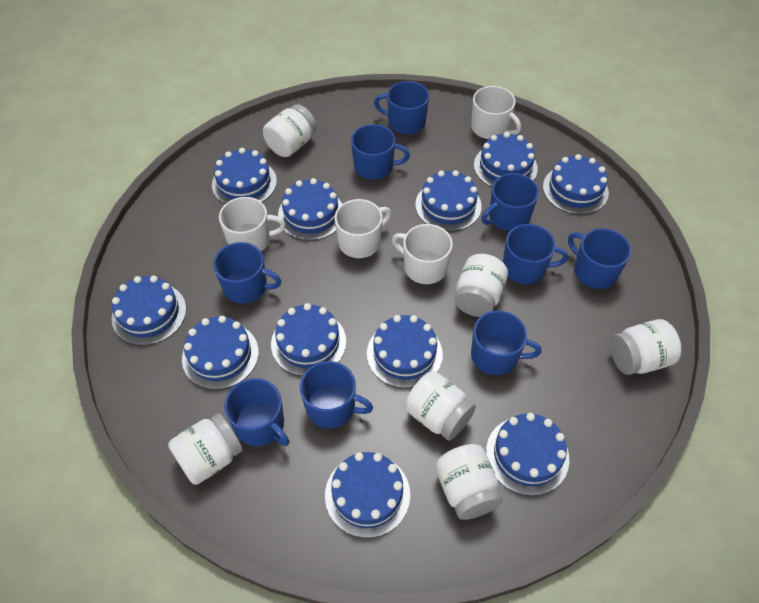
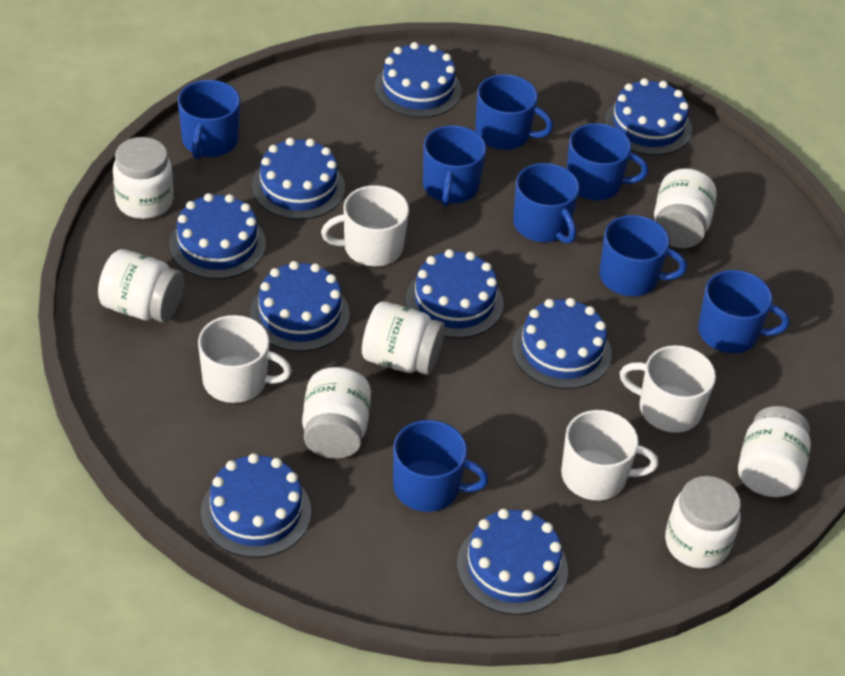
blue cake: [112,276,186,346] [182,316,259,390] [212,148,277,204] [271,303,346,376] [278,178,342,241] [325,452,410,538] [367,315,443,388] [415,170,482,231] [474,132,538,187] [486,413,569,496] [543,154,609,215] = 11 -> [169,193,266,279] [201,453,311,558] [250,261,350,352] [252,138,345,220] [375,42,462,118] [406,249,504,338] [457,509,568,615] [512,298,612,389] [604,78,692,155] = 9
blue mug: [213,242,281,304] [224,378,289,446] [300,361,373,428] [351,124,410,180] [374,81,429,134] [471,311,542,375] [481,173,539,231] [503,224,568,284] [568,228,631,289] = 9 -> [178,80,240,159] [393,420,489,512] [423,125,486,207] [475,74,553,150] [513,163,580,244] [566,123,648,200] [599,215,687,296] [698,270,789,353] = 8
white jar: [168,413,243,485] [263,104,317,157] [405,371,476,440] [435,444,502,520] [455,254,508,317] [610,319,682,375] = 6 -> [98,249,184,322] [113,137,174,219] [302,367,371,459] [362,301,445,375] [654,168,717,248] [665,476,741,569] [738,406,811,497] = 7

